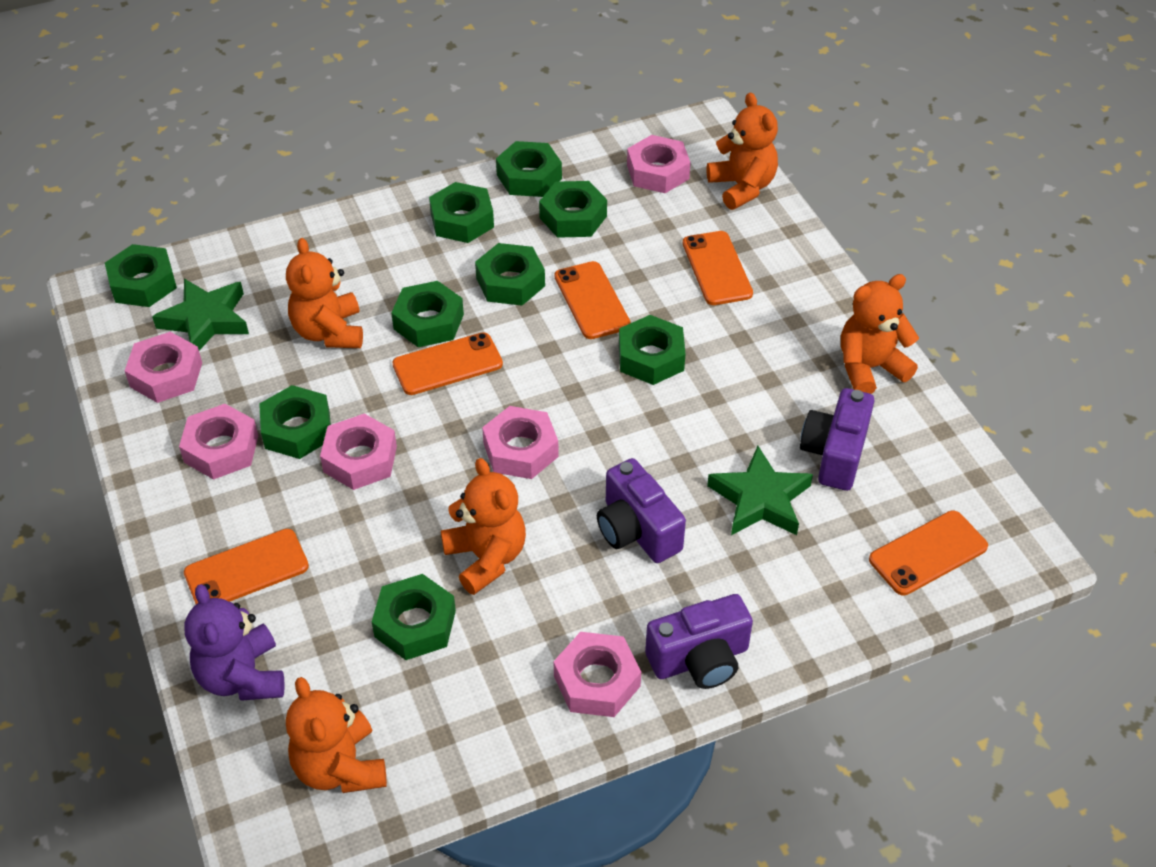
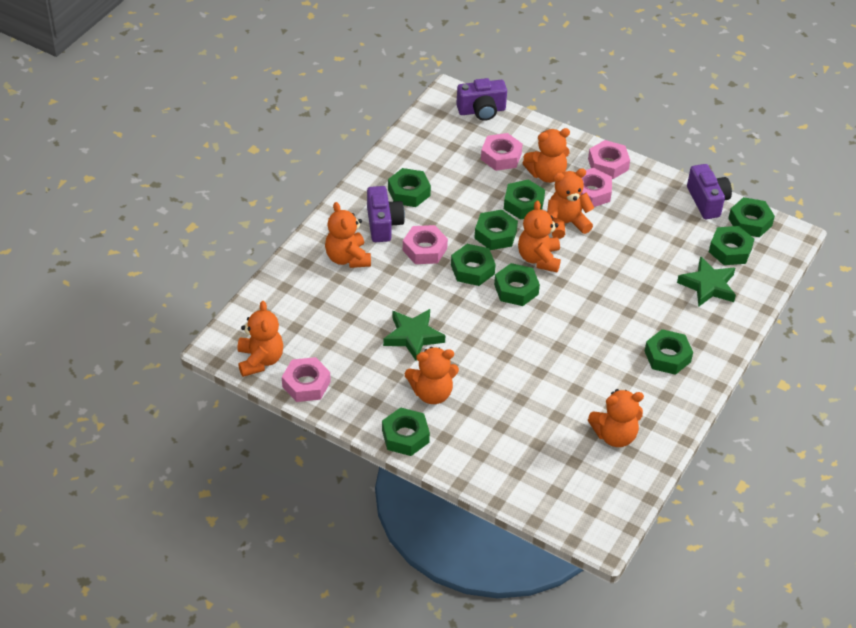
orange phone: [184,529,309,604] [392,332,503,395] [555,261,631,339] [683,231,753,305] [869,511,988,596] = 5 -> none = 0
orange teddy bear: [286,238,363,348] [286,677,387,793] [441,458,526,595] [706,92,778,210] [841,274,919,394] = 5 -> [237,301,283,377] [325,202,371,268] [405,347,459,404] [518,201,561,272] [522,128,570,183] [547,168,594,239] [588,389,644,447] = 7
pink nut: [125,332,202,403] [179,404,258,480] [320,414,397,490] [482,406,559,479] [554,632,641,717] [627,135,691,193] = 6 -> [282,357,331,402] [403,225,448,264] [481,133,523,171] [580,168,612,207] [588,140,630,179] = 5
purple teddy bear: [184,584,285,701] = 1 -> none = 0

